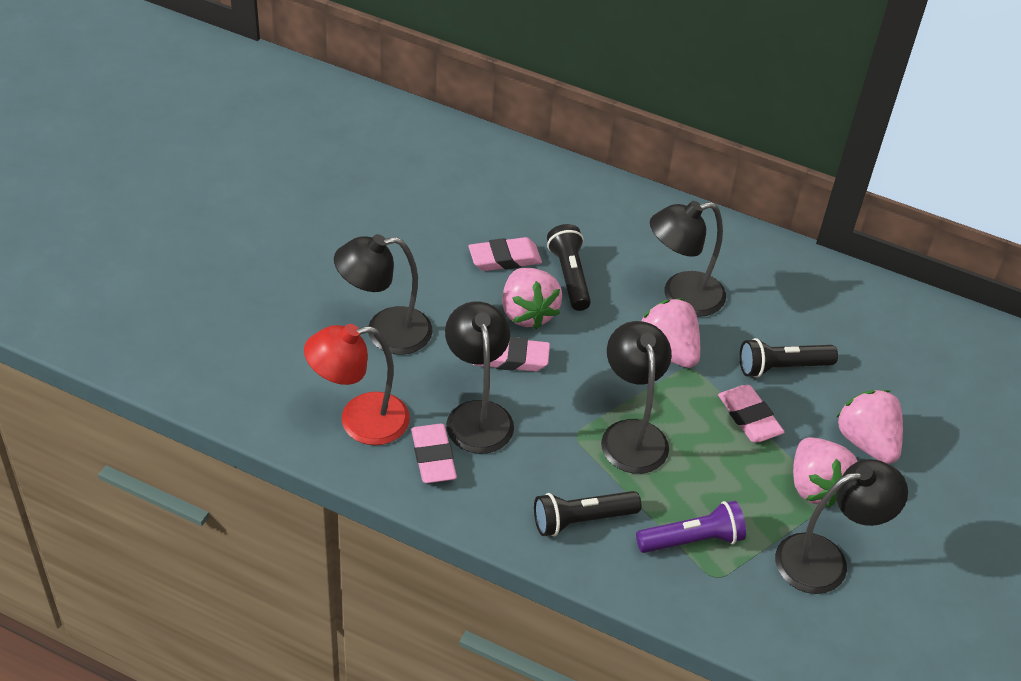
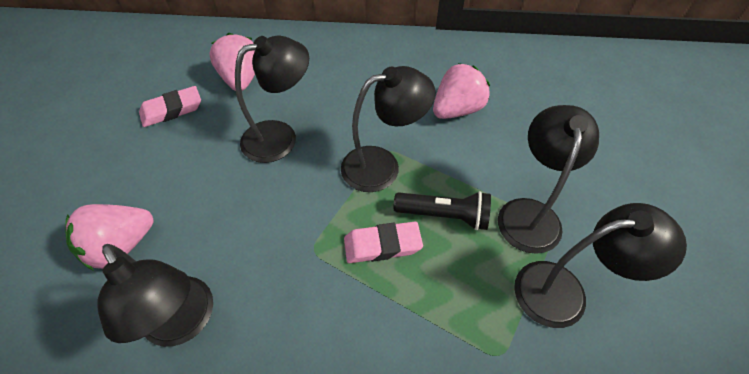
black flashlight: [534,491,641,536] [547,224,591,311] [739,338,838,378] = 3 -> [394,191,491,230] = 1
pink eraser: [411,424,457,483] [468,237,542,271] [473,337,550,372] [718,385,785,442] = 4 -> [139,86,201,127] [344,222,423,263] = 2
pink strawberry: [502,268,562,330] [641,299,700,368] [793,438,858,508] [836,390,903,464] = 4 -> [65,204,153,271] [209,33,255,91] [433,63,490,119] = 3
purple flashlight: [636,501,746,553] = 1 -> none = 0
red lamp: [304,324,410,445] = 1 -> none = 0

